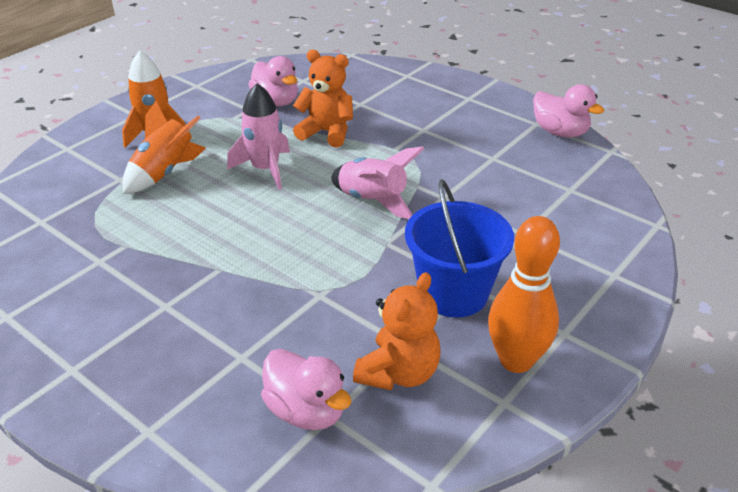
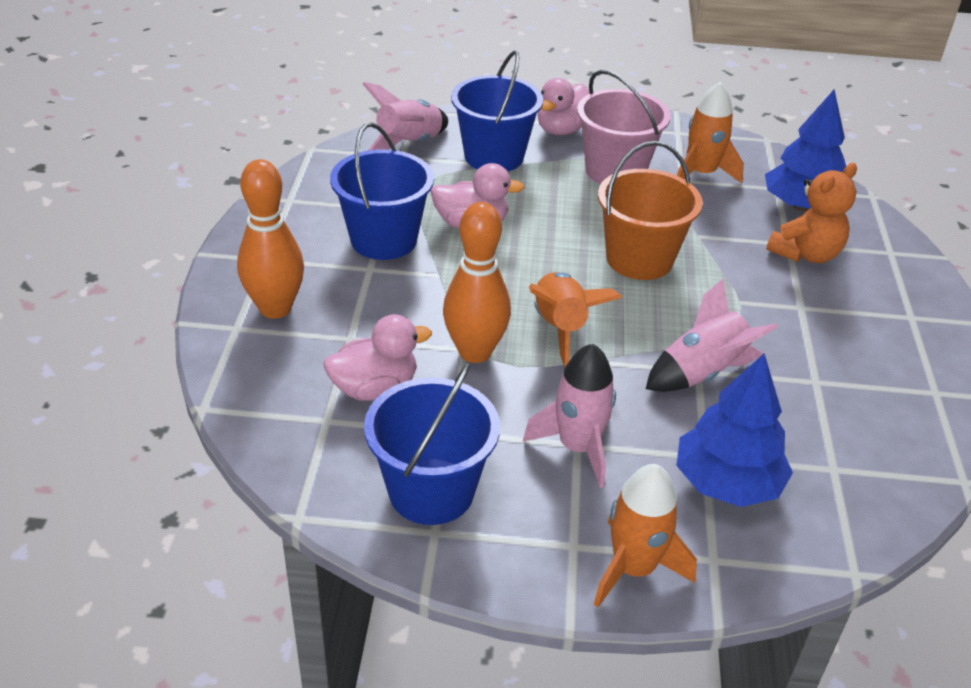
blue bucket: [405,179,514,317] = 1 -> [330,122,434,260] [364,363,500,525] [451,50,543,171] = 3
blue tree: none = 0 -> [676,353,793,507] [765,90,846,211] = 2
orange bowling pin: [488,216,560,373] = 1 -> [237,159,304,319] [443,202,511,363] = 2
orange bucket: none = 0 -> [598,141,703,280] = 1
orange rocket: [122,50,185,148] [122,101,206,194] = 2 -> [529,272,622,367] [594,464,697,608] [677,82,744,183] = 3
orange teddy bear: [293,50,353,147] [353,272,440,390] = 2 -> [766,163,857,263] = 1
pink bucket: none = 0 -> [577,70,671,184] = 1
pink rocket: [227,83,290,190] [331,146,425,219] = 2 -> [363,82,448,151] [523,343,616,488] [646,279,778,392] = 3

